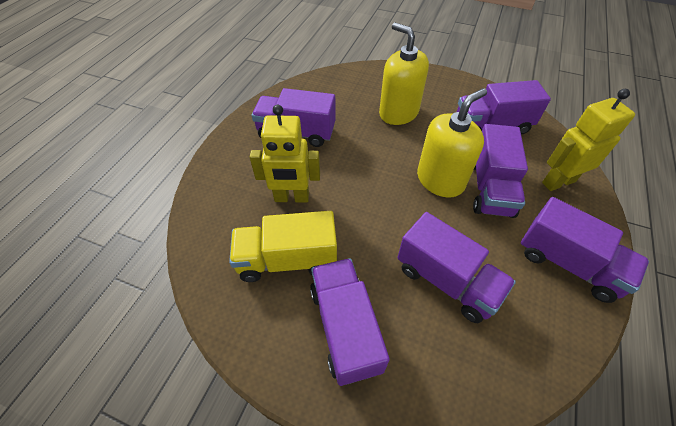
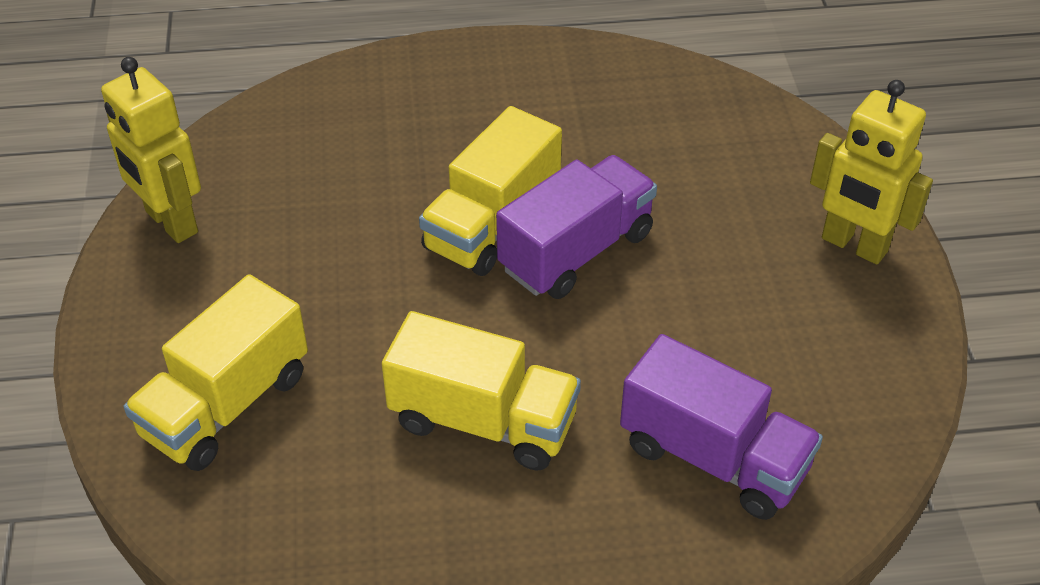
purple truck: [252,88,336,147] [310,258,390,386] [397,212,516,323] [457,80,551,135] [473,124,528,218] [521,197,649,303] = 6 -> [496,155,657,299] [620,334,823,520] = 2
yellow soap dispenser: [379,23,429,125] [417,88,487,198] = 2 -> none = 0
yellow truck: [229,211,337,282] = 1 -> [124,274,308,471] [382,311,581,471] [419,106,562,276] = 3

